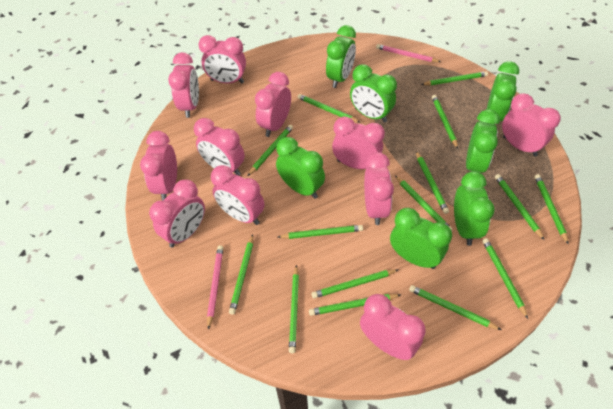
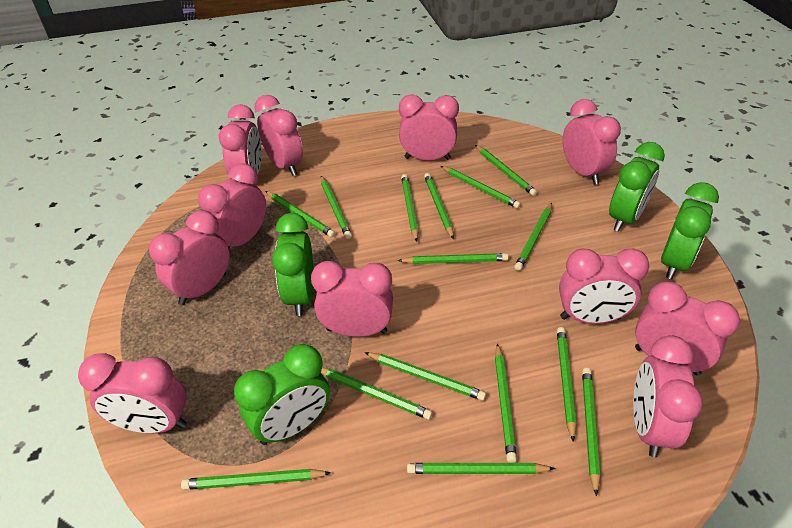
green clock: [276,137,325,199] [326,25,356,88] [350,65,397,123] [390,208,452,269] [454,171,495,246] [466,109,500,173] [487,61,519,121] = 7 -> [234,344,330,445] [272,213,314,316] [609,142,665,232] [661,182,719,279] = 4
pink pencil: [207,246,223,330] [376,44,441,62] = 2 -> none = 0

